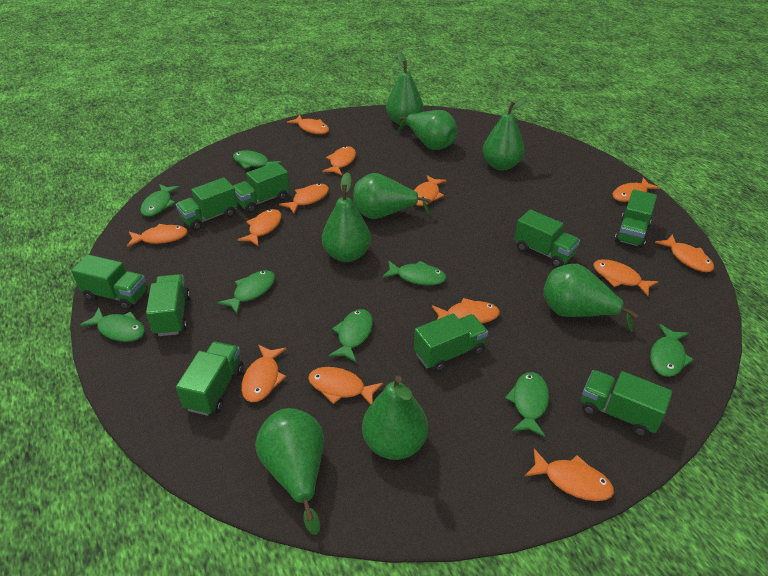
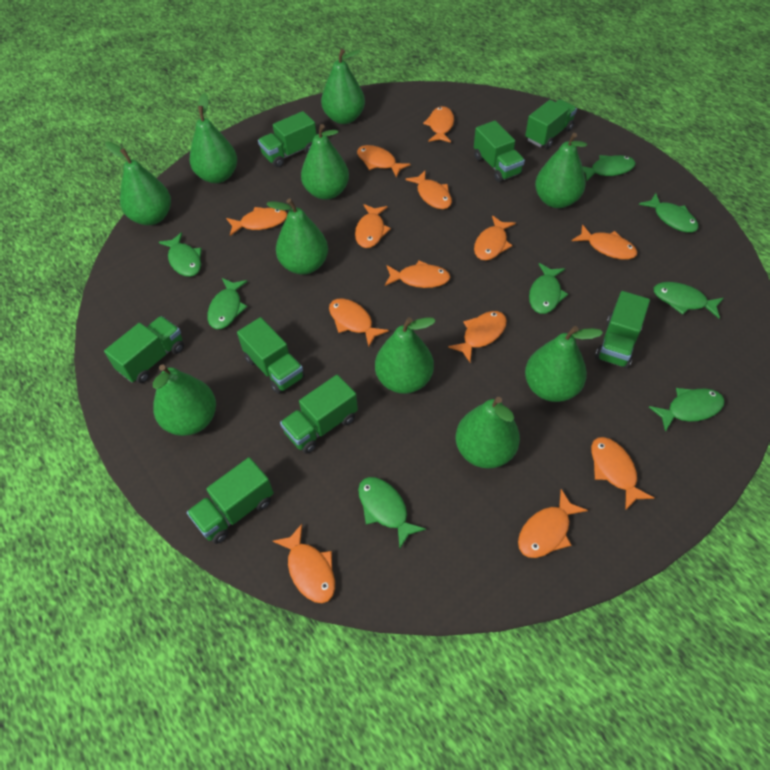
green pear: [255,408,324,535] [322,172,371,262] [353,173,431,219] [362,376,428,460] [386,54,423,126] [397,110,457,150] [483,97,528,170] [543,264,638,332] = 8 -> [105,141,171,225] [153,364,216,436] [190,93,237,183] [266,198,328,275] [301,124,349,200] [321,49,365,124] [375,317,436,394] [456,397,520,469] [525,326,603,402] [535,133,587,208] = 10
green truck: [71,255,148,310] [146,274,190,336] [176,177,238,231] [176,342,243,416] [233,162,290,213] [414,313,488,372] [514,209,580,267] [581,370,672,437] [615,189,657,248] = 9 -> [104,316,184,383] [187,457,274,544] [237,317,305,394] [258,111,317,167] [280,375,358,453] [474,121,525,182] [525,99,577,149] [595,291,650,369] = 8

